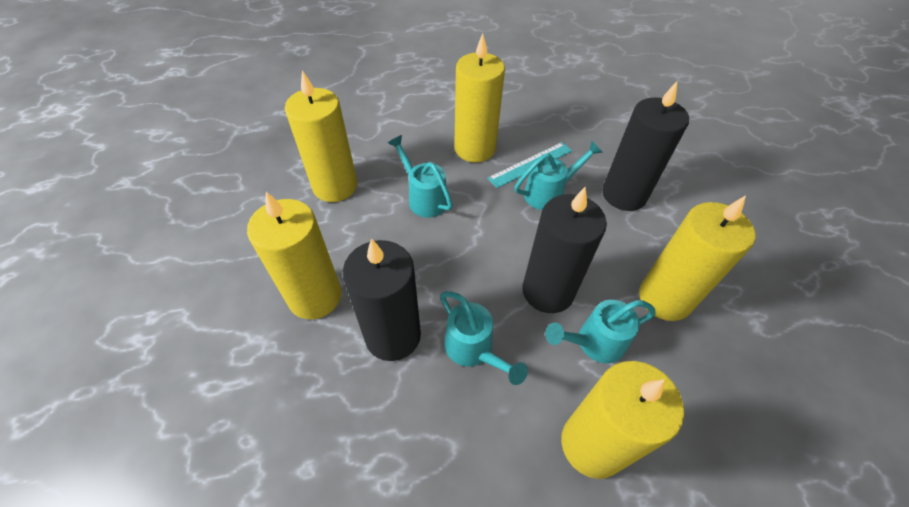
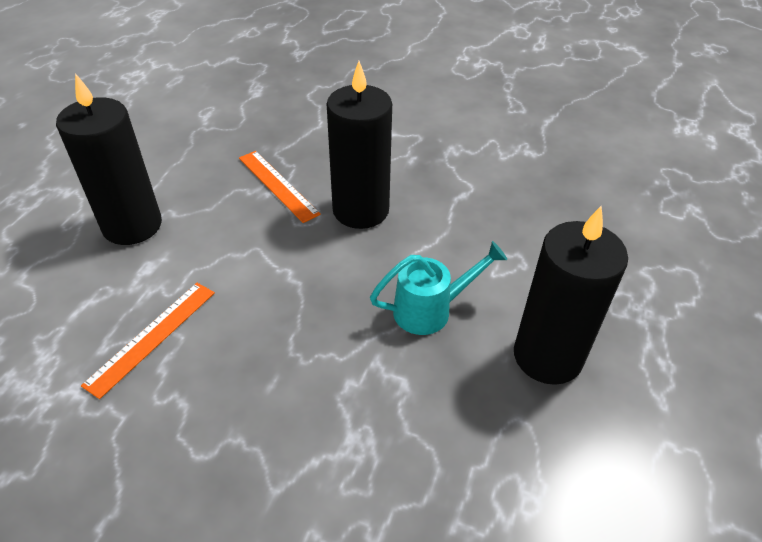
orange ruler: none = 0 -> [81,283,215,399] [239,151,321,223] = 2
turquoise ruler: [487,142,572,188] = 1 -> none = 0
turquoise watering can: [388,135,453,218] [440,291,528,385] [514,141,603,210] [545,300,656,363] = 4 -> [370,241,507,335] = 1
yellow candle: [247,192,342,319] [285,70,357,202] [454,33,505,163] [561,361,684,479] [639,195,756,321] = 5 -> none = 0

